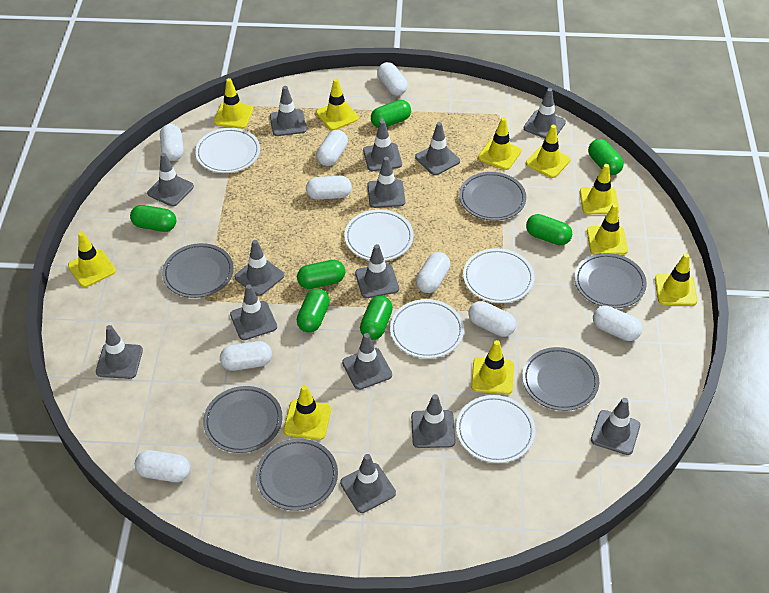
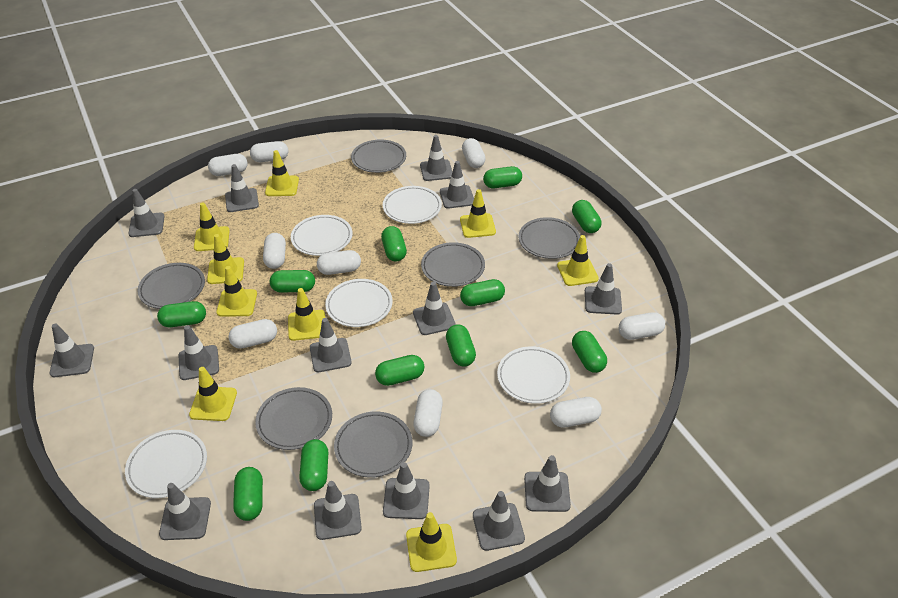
green capsule: [130,205,176,232] [297,260,345,289] [297,289,330,333] [360,296,393,340] [371,100,411,128] [526,214,572,245] [588,139,624,175] = 7 -> [157,301,206,327] [233,467,263,521] [270,270,315,293] [299,439,328,491] [375,355,424,386] [381,226,407,261] [446,325,476,367] [460,279,505,306] [483,166,522,188] [572,200,601,233] [572,331,607,373] = 11
yellow traffic cone: [68,232,116,287] [214,78,253,129] [283,385,331,440] [316,79,359,131] [471,340,514,395] [478,117,521,170] [526,125,570,178] [580,164,619,214] [587,204,628,255] [655,253,697,306] = 10 -> [189,367,237,421] [194,202,230,251] [207,234,244,284] [216,266,257,316] [265,150,299,196] [288,288,325,341] [406,512,457,572] [460,189,496,238] [557,235,599,286] = 9

